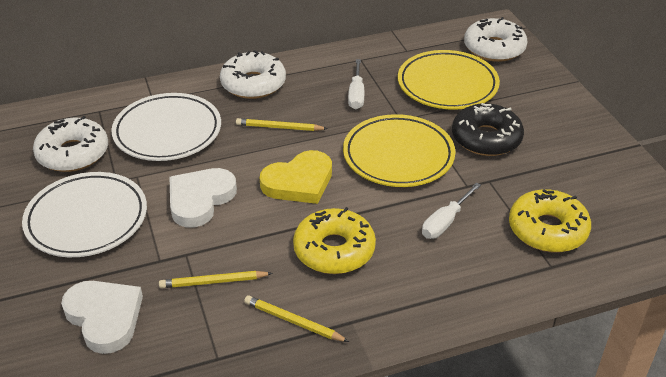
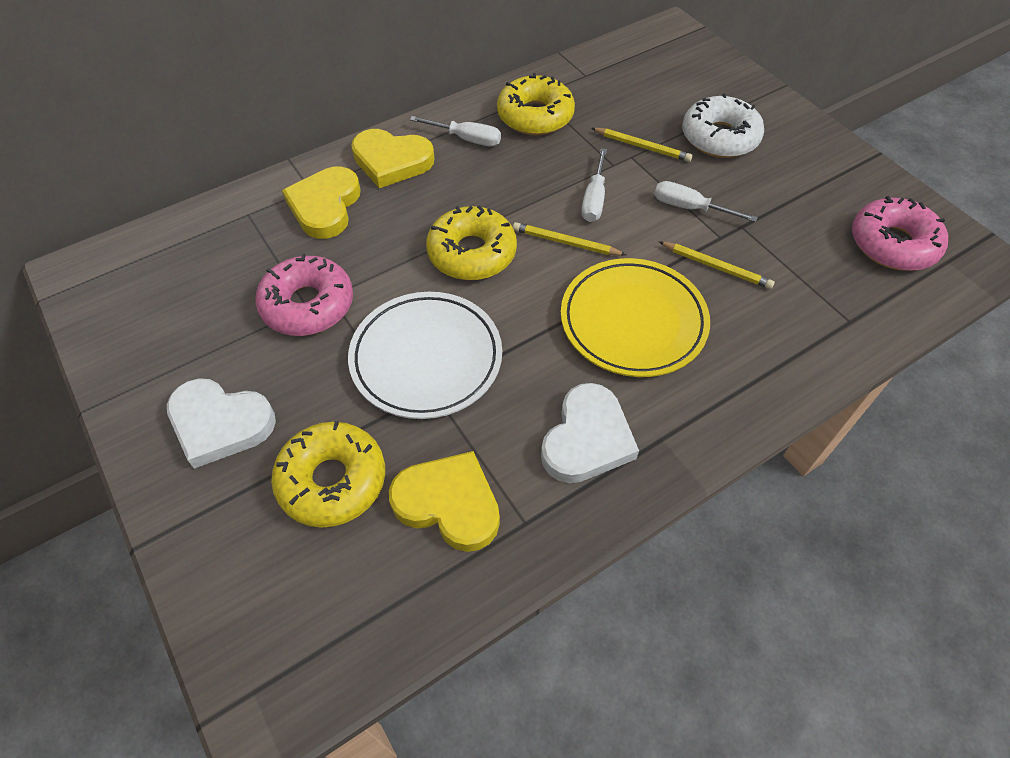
black donut: [452,103,524,156] = 1 -> none = 0
pink donut: none = 0 -> [256,254,353,336] [852,196,948,271] = 2
white donut: [33,116,108,172] [220,50,286,99] [464,17,527,62] = 3 -> [682,93,764,158] = 1
white plate: [22,172,147,257] [111,93,221,161] = 2 -> [348,292,502,419] = 1
white screwdriver: [348,59,364,109] [422,182,481,239] = 2 -> [410,116,501,146] [581,148,607,222] [654,181,758,222] = 3
yellow donut: [293,207,376,274] [509,189,591,252] = 2 -> [271,421,385,528] [426,205,517,280] [497,73,575,135] = 3
yellow heart: [260,150,332,204] = 1 -> [282,166,361,239] [351,129,435,188] [389,451,500,552] = 3
yellow plate: [343,114,455,187] [398,50,500,110] = 2 -> [561,258,710,377] = 1

